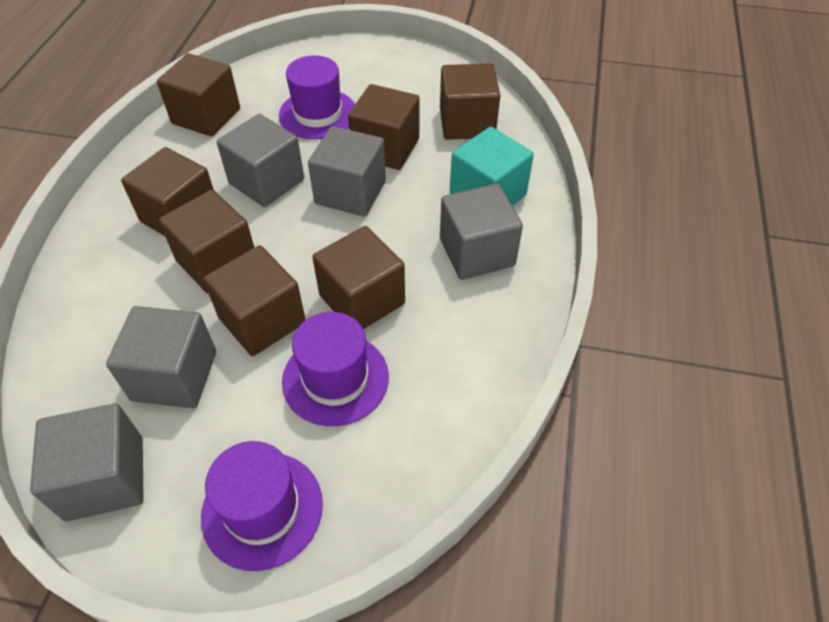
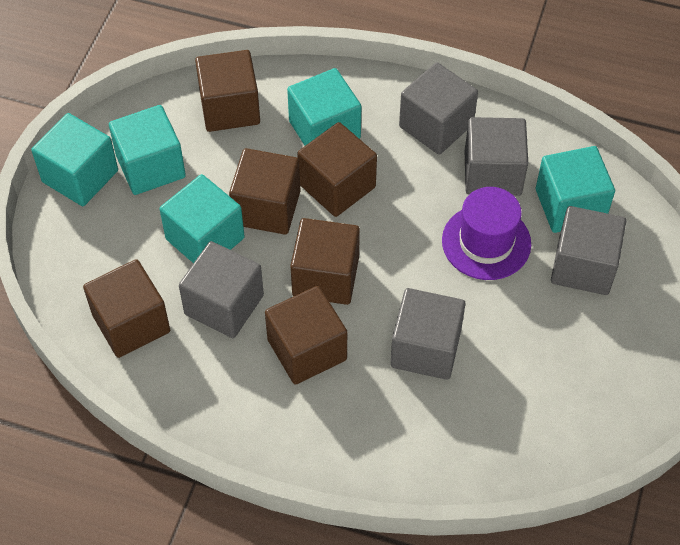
brown cube: [121,147,214,236] [157,53,240,137] [159,190,254,293] [203,245,306,356] [312,226,405,329] [348,84,420,170] [440,63,500,140] = 7 -> [83,259,170,358] [195,50,260,132] [229,148,300,235] [265,286,347,385] [290,218,360,305] [297,122,377,217] = 6
purple hat: [201,441,323,571] [279,56,355,139] [282,312,389,426] = 3 -> [442,187,531,280] = 1
turquoise cube: [450,127,534,206] = 1 -> [31,113,118,206] [109,105,186,195] [160,174,245,263] [287,68,361,146] [536,146,615,233] = 5

